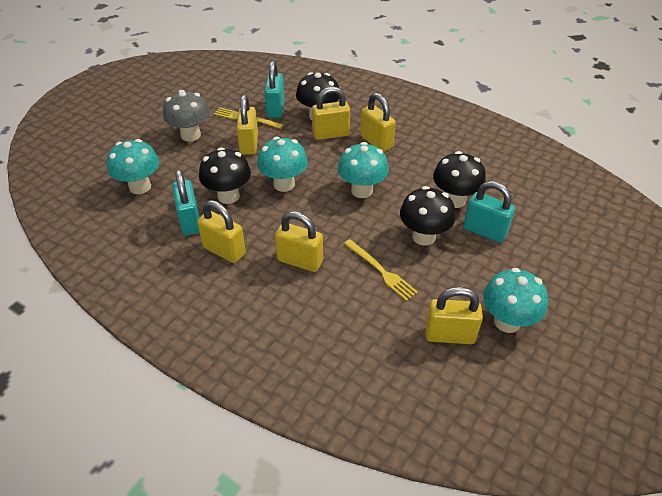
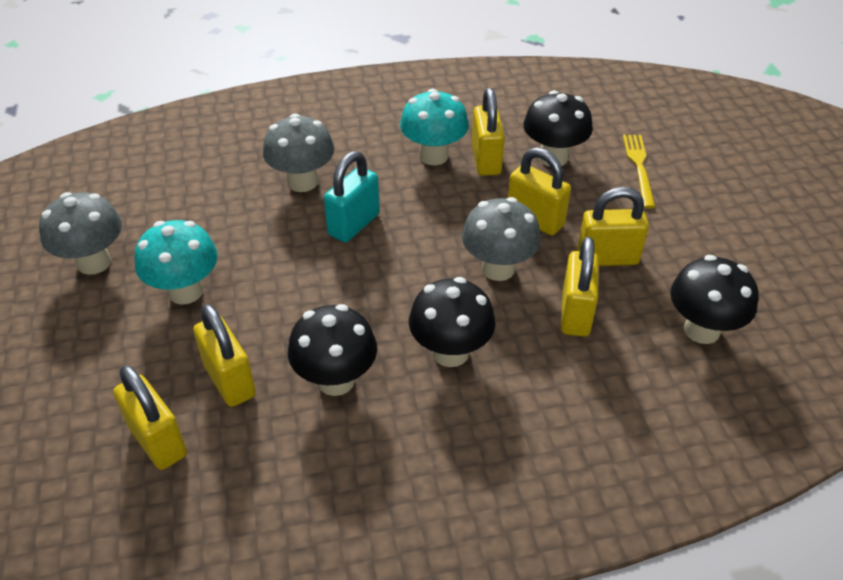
grey mushroom: [163,90,210,142] = 1 -> [39,192,122,275] [263,113,334,192] [462,197,541,281] = 3
turquoise mushroom: [107,139,159,194] [257,137,308,192] [338,142,389,198] [483,268,548,333] = 4 -> [135,220,218,305] [400,88,469,165] = 2
turquoise padlock: [172,169,200,236] [264,61,285,118] [463,181,515,243] = 3 -> [324,151,380,243] = 1
yellow fork: [214,107,283,129] [344,239,418,301] = 2 -> [623,135,655,208] = 1

